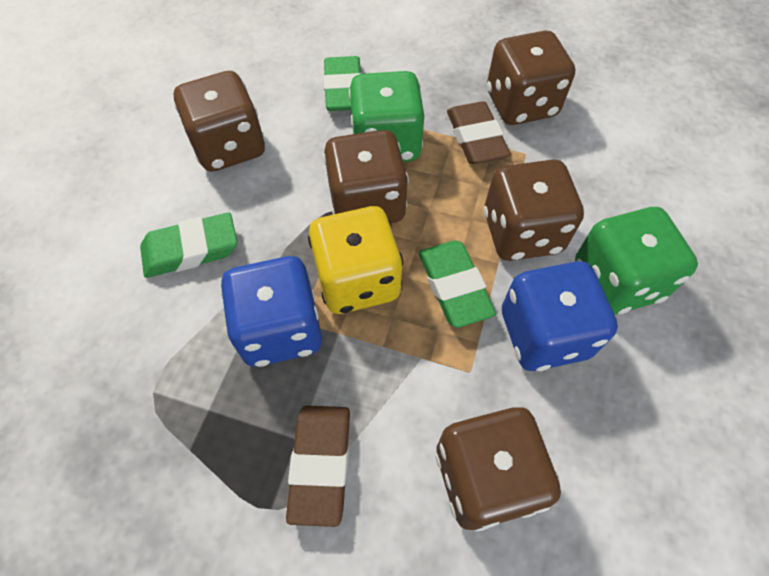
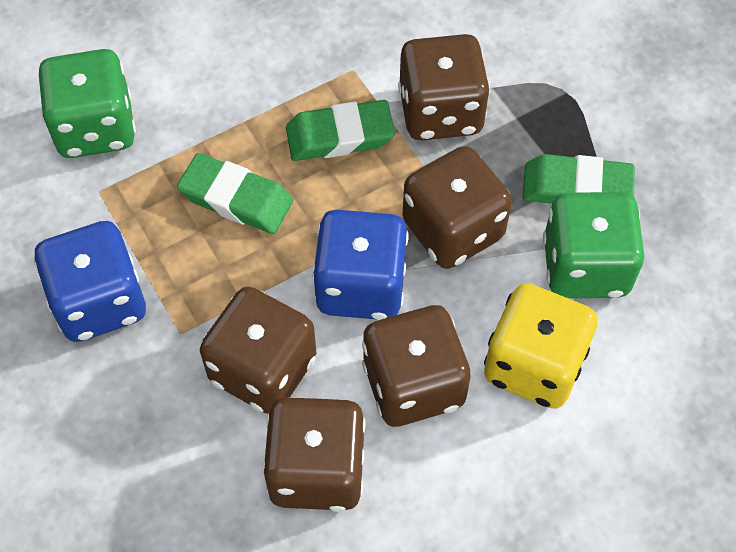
brown eraser: [286,405,350,527] [447,101,511,164] = 2 -> none = 0

